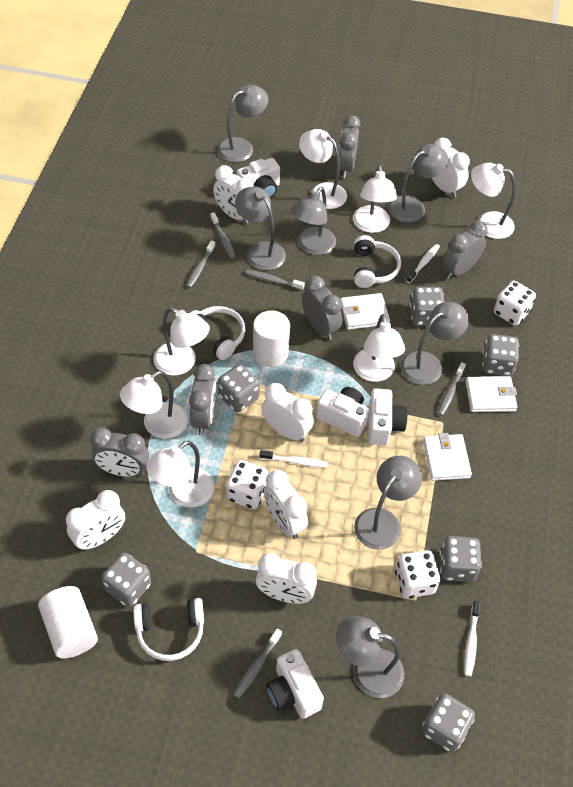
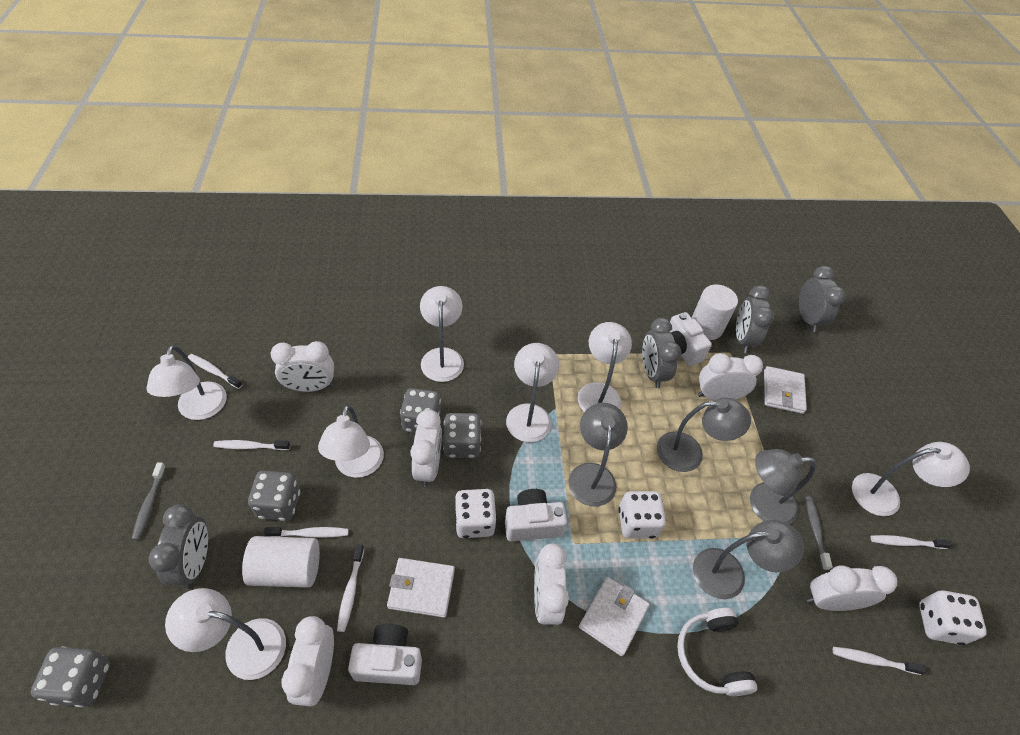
grey clock: [90,428,149,477] [189,364,216,435] [302,276,342,340] [339,115,361,178] [443,221,488,279] = 5 -> [149,504,208,589] [642,318,681,388] [736,285,774,353] [799,266,846,332] = 4
grey dice: [101,552,151,607] [218,364,260,412] [409,287,445,326] [422,693,475,752] [440,536,482,582] [482,334,519,376] = 6 -> [31,646,110,707] [248,470,300,521] [400,388,441,433] [443,413,481,458] = 4
grey lamp: [217,85,268,162] [235,186,286,270] [291,187,336,255] [336,616,404,698] [354,456,422,550] [388,144,448,223] [401,302,469,385] = 7 -> [568,403,628,507] [657,398,751,472] [693,520,804,599] [750,449,816,525] = 4
grey toothbrush: [186,240,215,288] [210,212,236,259] [233,628,282,698] [245,270,305,290] [437,362,466,416] = 5 -> [132,463,166,540] [806,497,833,570] = 2
white camera: [237,158,280,198] [266,649,324,719] [316,387,369,437] [368,388,408,445] = 4 -> [348,624,422,685] [505,489,567,541] [670,312,712,366] = 3
white headphones: [133,598,204,661] [190,306,245,360] [354,235,401,288] = 3 -> [677,607,757,696] = 1
white toothbrush: [259,450,328,468] [406,244,440,283] [465,600,481,677] = 3 -> [188,354,242,389] [213,440,290,450] [264,527,349,538] [337,544,364,632] [833,647,926,675] [871,535,952,549] = 6

